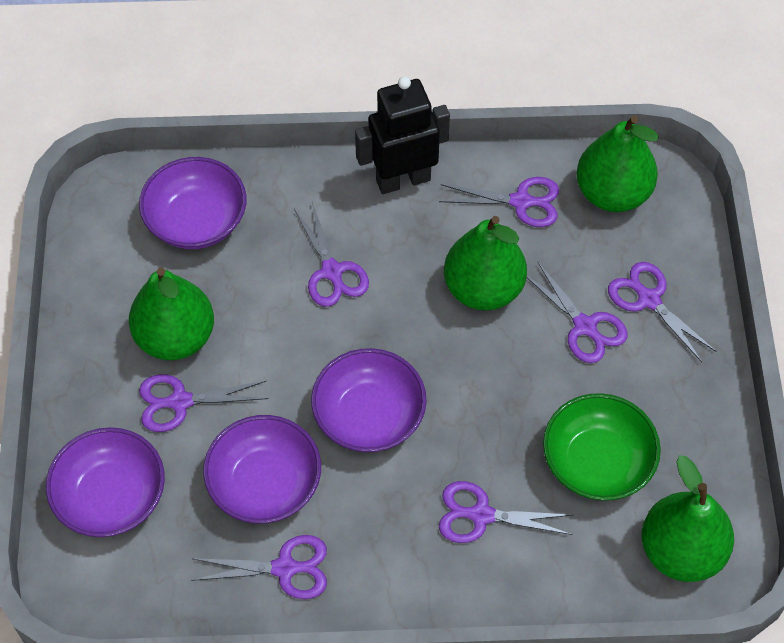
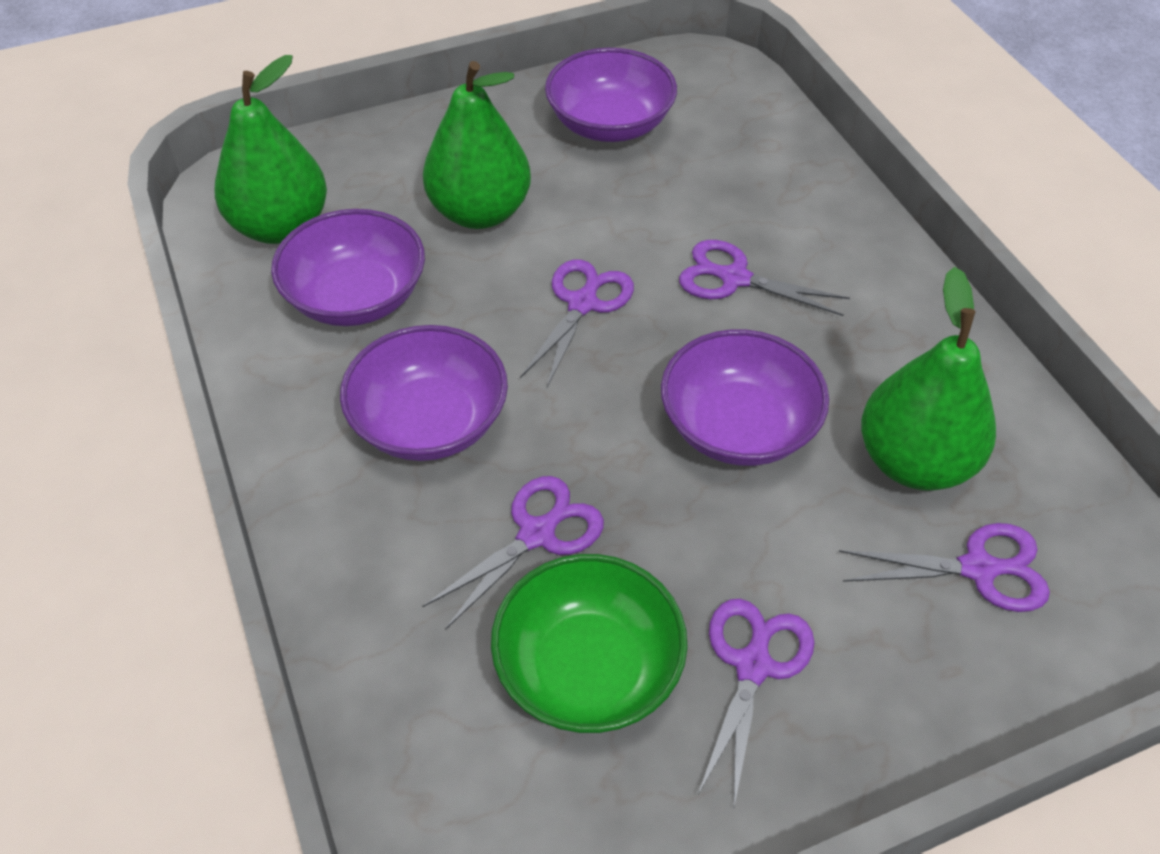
black robot: [355,76,450,194] = 1 -> none = 0
green pear: [129,267,214,360] [444,216,527,310] [576,115,659,212] [642,455,734,582] = 4 -> [214,55,327,244] [423,61,531,229] [861,267,996,491] = 3
purple scissors: [139,374,269,432] [191,535,327,599] [294,202,369,307] [439,177,559,227] [439,481,573,543] [527,262,627,363] [608,262,716,362] = 7 -> [422,476,604,630] [520,259,634,388] [679,240,850,316] [698,599,815,806] [839,523,1050,612] = 5

